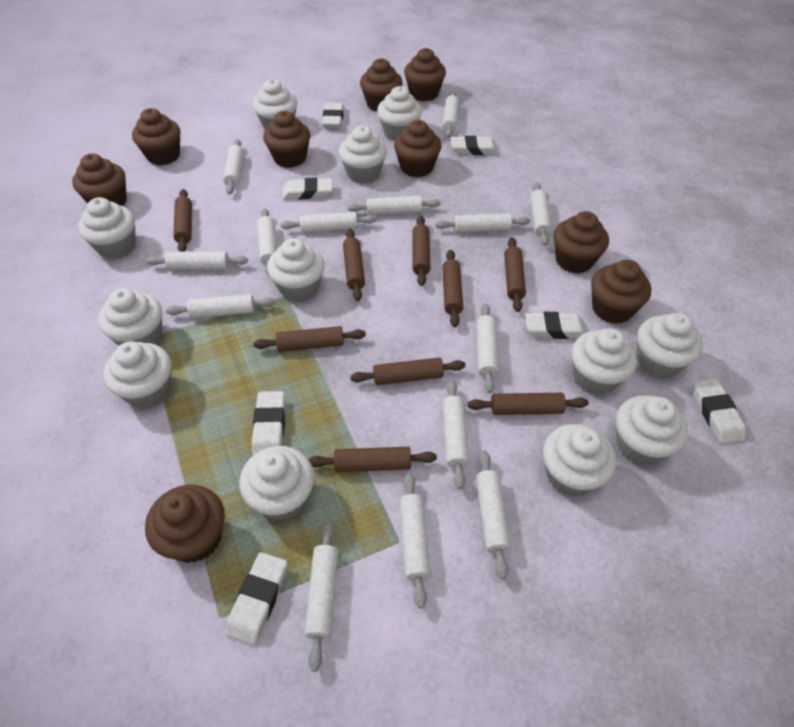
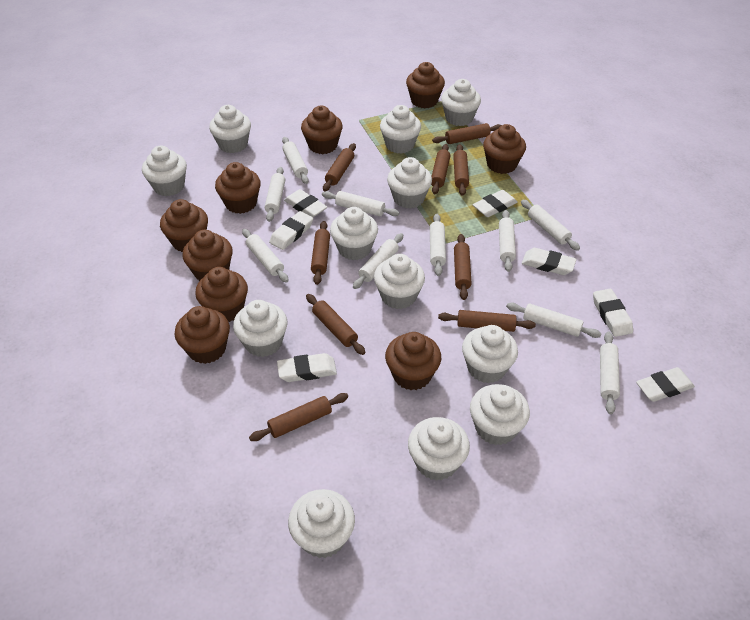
white rolling pin: [146,251,248,270] [166,294,275,318] [223,139,244,194] [257,208,277,275] [281,212,376,233] [304,520,338,671] [348,196,440,215] [399,473,431,608] [435,213,530,233] [443,91,459,138] [443,380,469,489] [476,450,511,579] [477,303,499,393] [530,183,552,246] = 14 -> [242,229,289,283] [265,167,285,222] [282,137,309,184] [322,191,400,216] [353,233,403,289] [430,214,446,276] [499,210,516,272] [506,303,602,338] [521,200,580,251] [600,332,620,414] = 10

